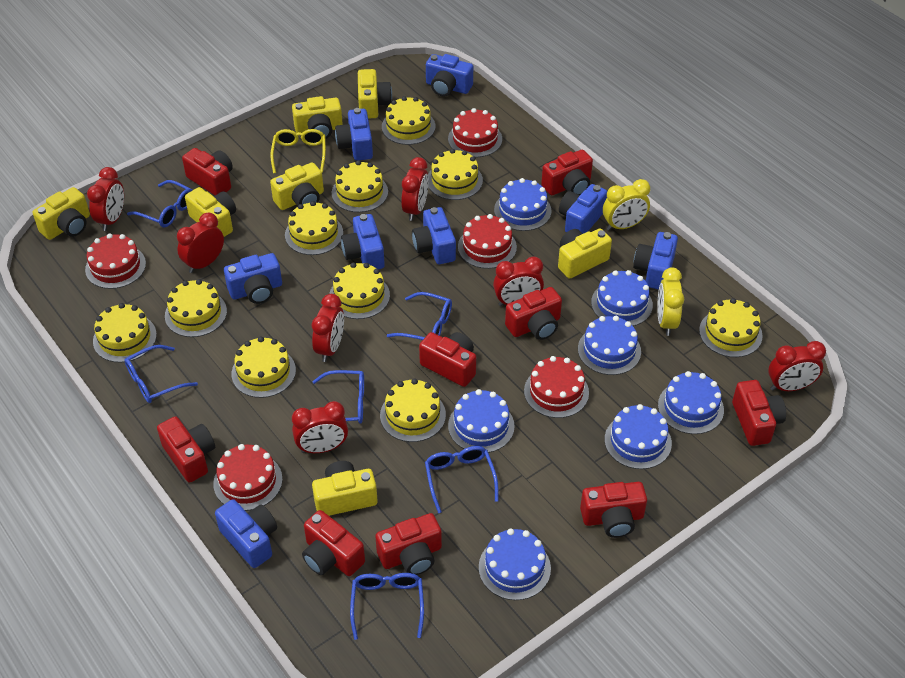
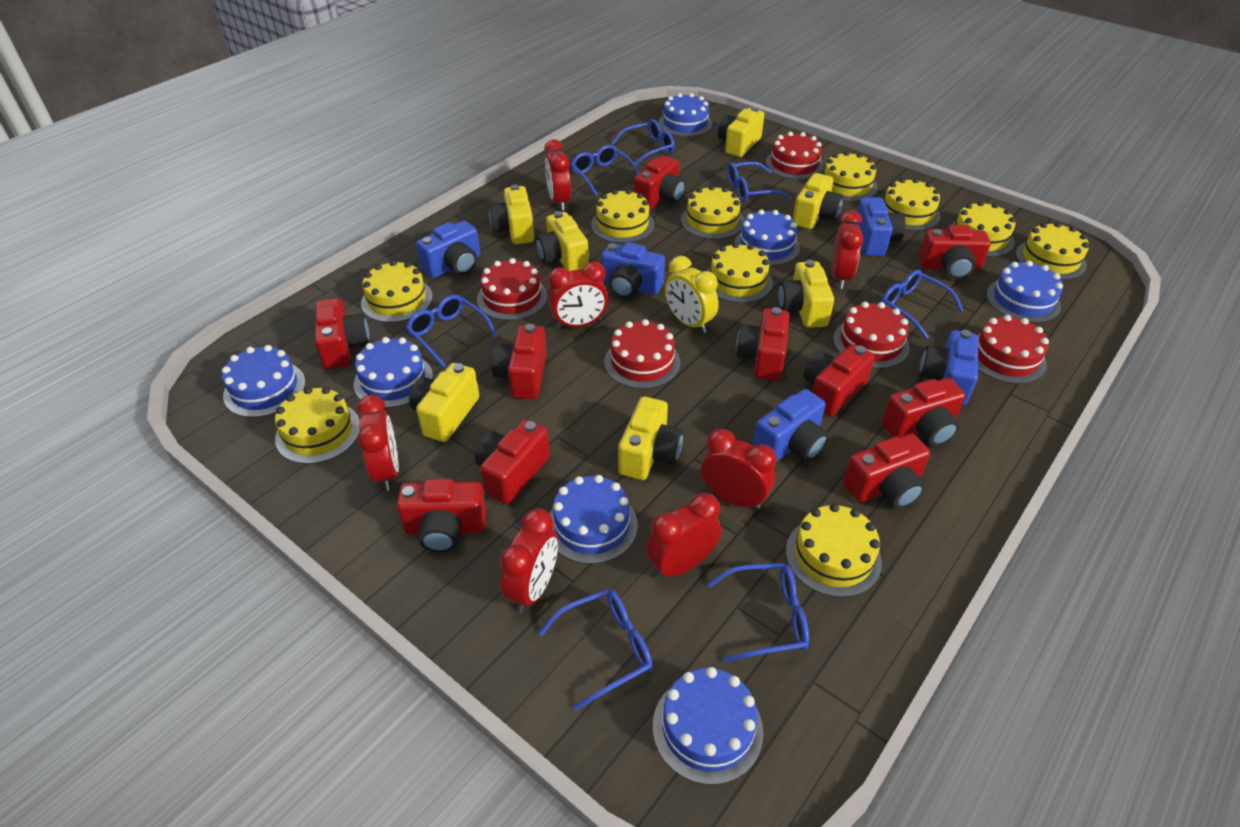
blue camera: [215,499,277,568] [224,253,282,304] [335,108,373,161] [341,214,385,269] [412,207,456,264] [426,54,473,97] [559,184,607,234] [633,232,678,290] = 8 -> [416,221,480,278] [601,242,665,298] [753,389,829,462] [855,197,905,256] [919,330,978,405] = 5
blue glasses: [124,345,198,403] [127,180,192,227] [312,370,364,424] [350,573,424,640] [387,292,452,340] [425,446,498,513] = 6 -> [406,295,497,367] [539,589,653,710] [571,145,639,196] [612,119,675,165] [708,563,809,663] [727,161,790,202] [881,270,964,339] = 7
red camera: [157,416,215,483] [182,148,233,195] [302,510,365,576] [375,513,442,575] [419,332,476,387] [505,287,562,340] [541,150,593,196] [580,482,647,538] [732,380,786,446] = 9 -> [315,298,370,369] [397,478,487,553] [475,419,550,505] [491,324,547,399] [634,156,686,209] [736,307,789,381] [804,344,875,417] [843,433,930,509] [882,378,965,446] [919,225,991,279] = 10
yellow clock: [603,179,650,231] [657,267,684,336] = 2 -> [665,256,719,333] = 1
yellow glasses: [270,129,326,173] = 1 -> none = 0

